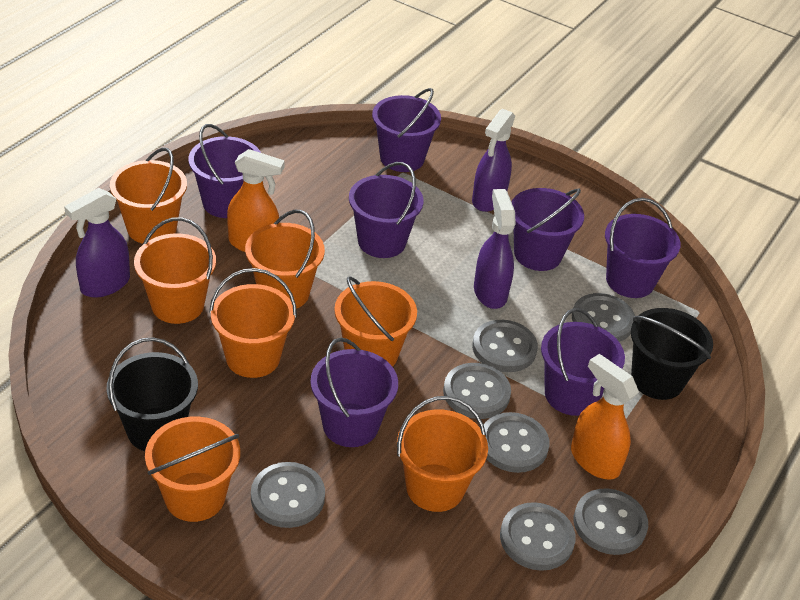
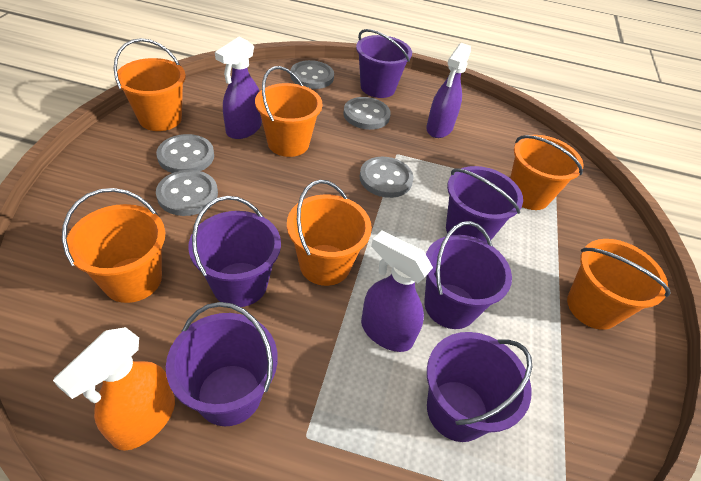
black bucket: [106,337,198,451] [631,308,713,400] = 2 -> none = 0
grey button: [251,462,325,528] [443,363,511,419] [472,320,538,372] [484,412,550,473] [500,502,576,571] [572,293,635,342] [574,488,648,555] = 7 -> [156,134,214,173] [156,170,218,216] [290,60,334,89] [343,97,391,130] [359,157,413,198] = 5
orange bucket: [110,147,187,244] [134,217,216,324] [145,417,240,522] [209,268,297,378] [245,210,325,309] [334,276,417,367] [397,396,488,512] = 7 -> [62,188,165,303] [113,38,186,131] [255,66,323,157] [287,180,372,286] [510,135,584,210] [567,239,671,330] = 6
orange spray bottle: [227,149,285,252] [571,354,639,480] = 2 -> [53,327,175,451] = 1
purple bucket: [189,124,261,218] [310,338,398,447] [349,162,424,258] [372,88,441,172] [512,188,584,271] [541,308,625,416] [605,198,680,298] = 7 -> [166,302,278,426] [188,196,281,307] [356,29,412,98] [424,221,512,329] [427,332,533,442] [446,166,523,242] = 6

